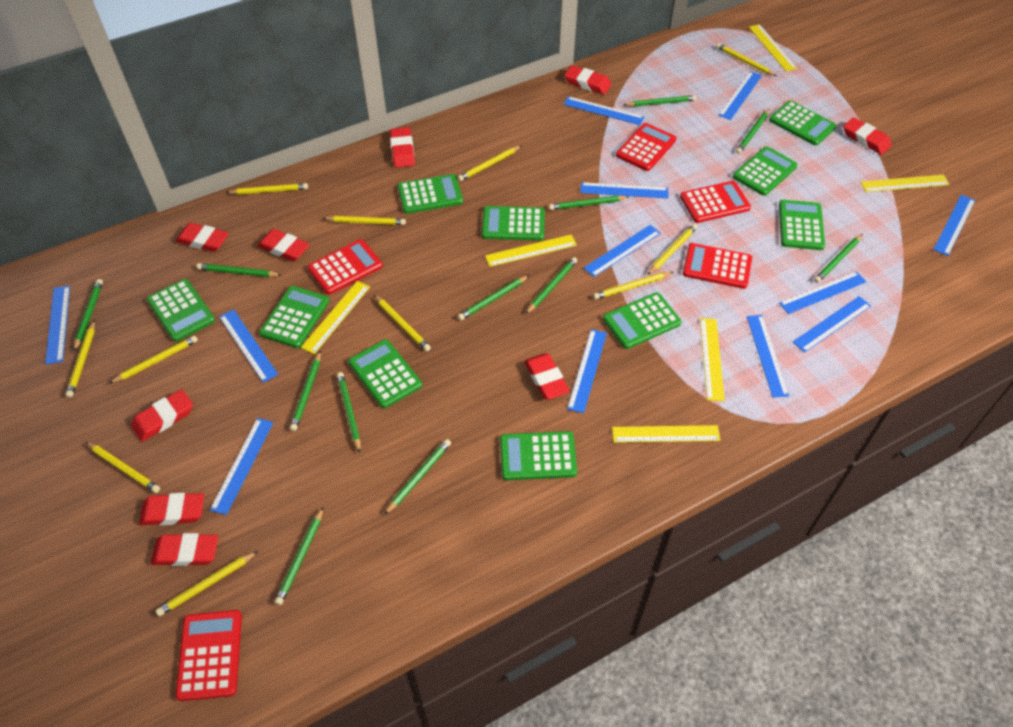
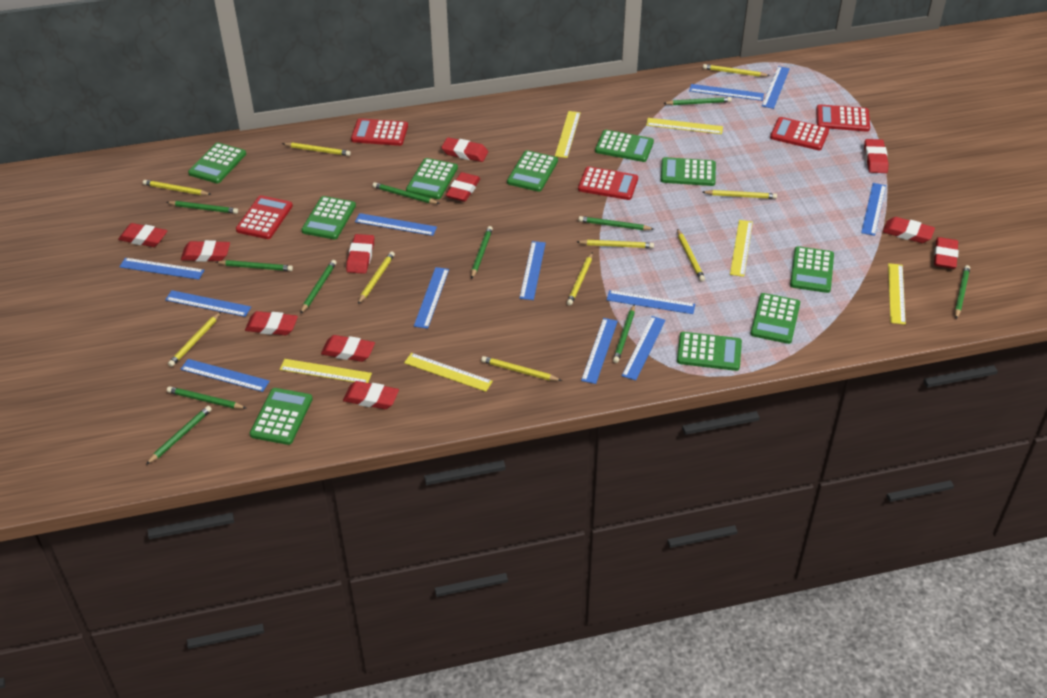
green pencil: [74,279,103,352] [197,263,282,277] [275,507,323,605] [290,351,321,431] [337,372,360,453] [384,439,451,515] [458,275,529,320] [526,257,577,314] [549,195,629,210] [624,95,697,107] [736,109,769,154] [814,234,863,283] = 12 -> [146,406,212,465] [166,201,238,214] [167,386,246,409] [216,260,293,271] [300,260,337,314] [373,182,440,204] [471,226,493,279] [578,216,654,230] [613,304,635,363] [663,97,732,105] [955,265,970,319] = 11
red eraser: [131,389,193,442] [139,493,204,526] [151,533,218,566] [176,223,229,252] [257,229,310,261] [390,127,415,168] [524,353,570,400] [564,65,612,94] [843,117,892,155] = 9 -> [118,223,167,247] [181,240,230,262] [245,311,298,335] [321,335,375,362] [343,381,399,409] [346,234,374,274] [441,137,488,162] [446,172,480,202] [864,139,889,173] [883,217,935,243] [934,237,959,269] = 11
yellow pencil: [65,320,95,398] [86,442,160,493] [109,336,198,384] [156,551,258,616] [226,183,308,194] [323,216,406,225] [374,295,431,351] [458,145,522,181] [593,272,673,300] [647,224,697,275] [716,43,777,76] = 11 -> [143,180,212,195] [168,312,221,367] [282,142,351,156] [358,251,395,304] [481,356,562,381] [567,252,593,306] [577,240,654,248] [677,229,705,282] [703,64,770,77] [703,190,777,199] = 10

